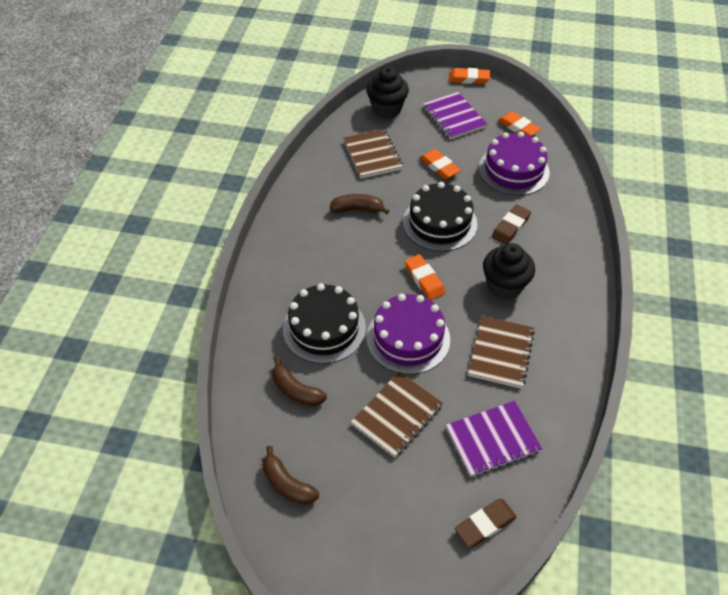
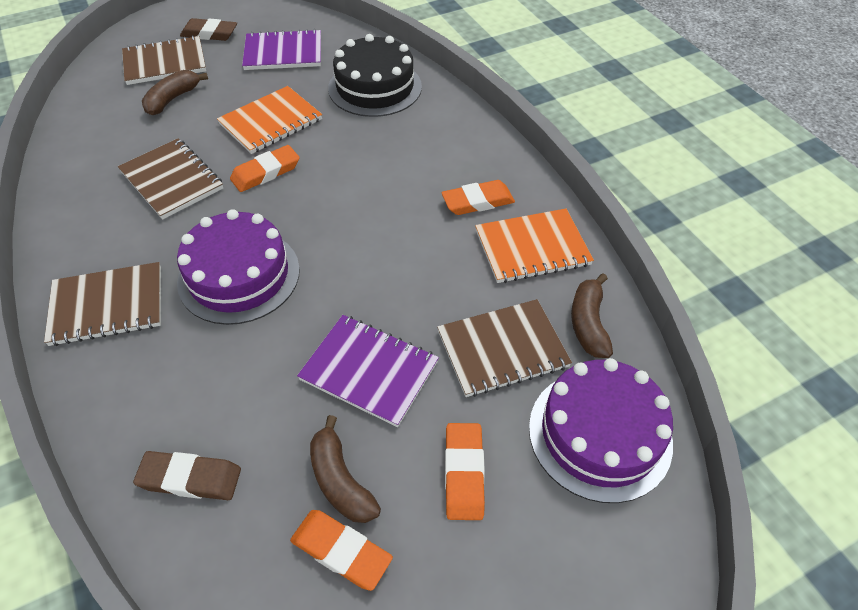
black cake: [283,283,366,364] [403,182,477,251] = 2 -> [328,34,422,117] = 1
black cupcake: [366,67,409,119] [483,243,535,300] = 2 -> none = 0
brown notebook: [343,129,403,179] [351,372,443,458] [468,316,535,388] = 3 -> [44,262,161,346] [118,138,223,220] [122,35,206,85] [437,299,572,397] = 4
orange notebook: none = 0 -> [217,86,322,154] [475,209,594,283] = 2

